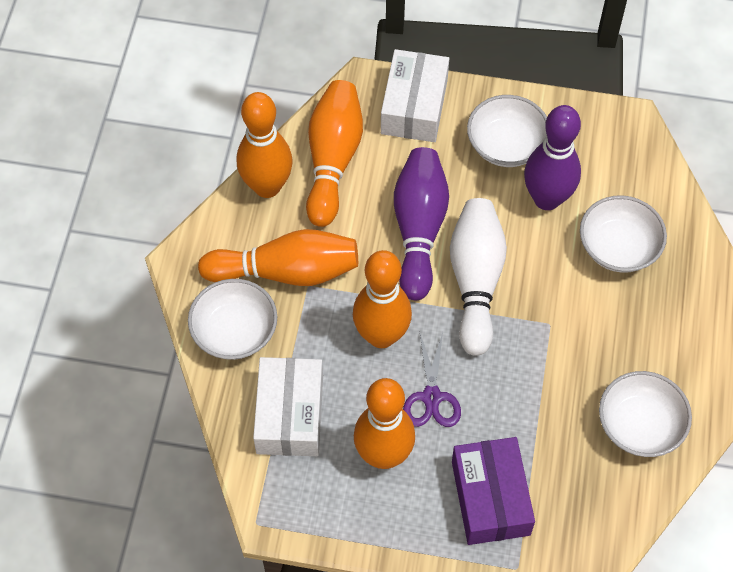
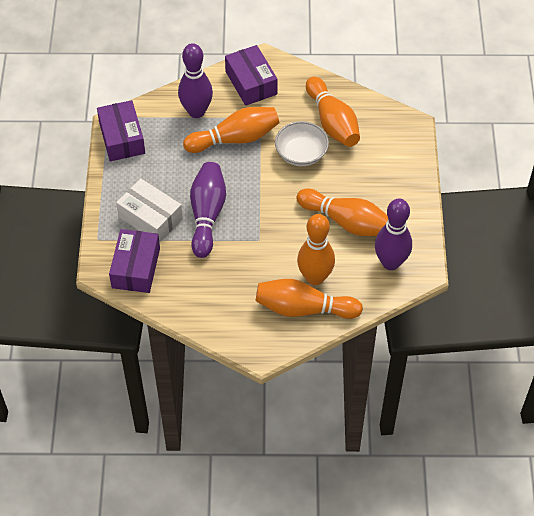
purple bowling pin: [394,147,449,300] [524,105,581,210] = 2 -> [178,43,213,118] [190,162,226,258] [375,198,412,270] = 3
purple box: [452,437,535,545] = 1 -> [97,100,145,161] [109,229,160,293] [225,45,278,106] = 3
purple scissors: [403,332,461,427] = 1 -> none = 0
white bowl: [188,279,277,360] [467,95,547,167] [580,195,667,273] [599,371,692,457] = 4 -> [275,121,329,166] = 1
white bowling pin: [450,198,507,356] = 1 -> none = 0
white box: [253,357,323,456] [381,49,449,142] = 2 -> [116,178,183,243] = 1

